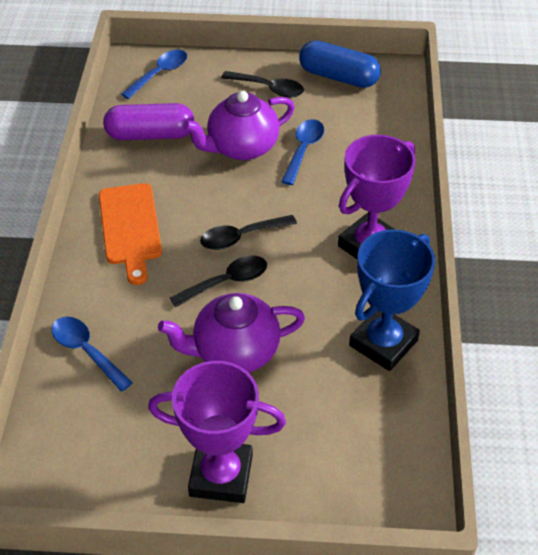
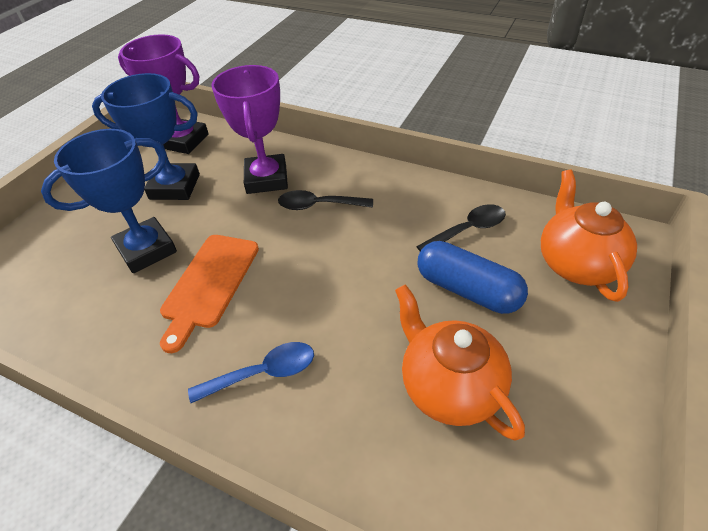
black spoon: [170,255,267,307] [200,215,297,250] [221,71,304,98] = 3 -> [278,190,373,210] [416,204,506,251] = 2
blue spoon: [52,316,133,392] [121,50,187,99] [281,119,324,185] = 3 -> [188,342,314,403] = 1
blue trophy: [349,229,435,371] = 1 -> [41,129,177,273] [92,73,200,200] = 2
orange teapot: none = 0 -> [395,285,525,440] [541,170,637,302] = 2
purple capsule: [103,103,195,140] = 1 -> none = 0
purple teapot: [158,293,305,373] [183,91,295,160] = 2 -> none = 0

